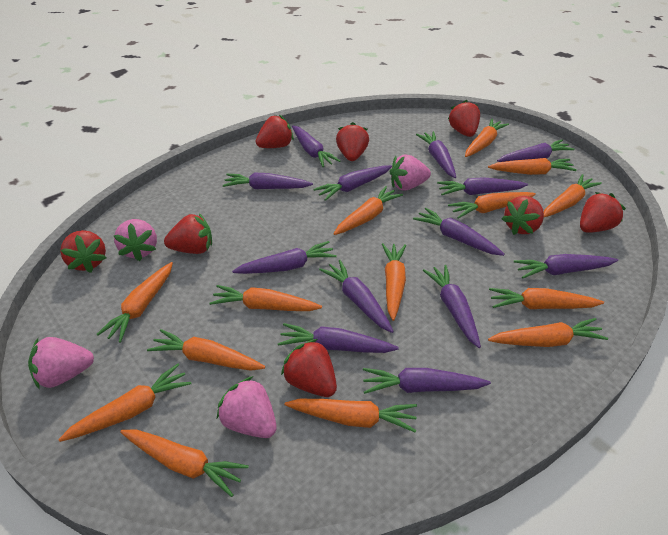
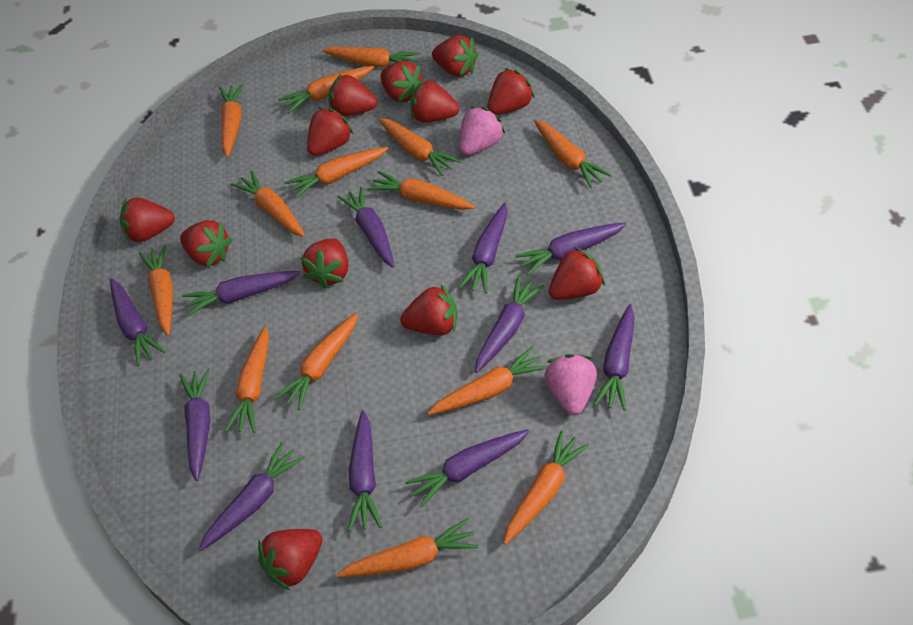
pink strawberry: [28,337,94,389] [113,219,157,261] [217,376,277,438] [389,154,431,191] = 4 -> [459,106,505,155] [544,354,597,415] = 2
purple carrot: [223,173,313,189] [232,241,337,274] [278,323,399,353] [292,126,340,167] [314,165,392,201] [319,260,394,333] [363,368,491,394] [413,208,505,256] [416,131,456,178] [423,265,481,348] [437,177,528,195] [497,139,575,162] [514,254,618,278] = 13 -> [110,279,165,366] [180,369,210,481] [182,271,300,316] [198,442,305,551] [337,186,394,268] [348,410,382,531] [405,429,530,507] [459,203,508,293] [475,276,544,373] [515,223,626,276] [594,304,635,411] = 11
red strawberry: [60,230,106,273] [164,213,212,254] [256,115,294,148] [281,339,337,397] [336,122,369,161] [448,100,480,137] [502,196,544,235] [580,192,626,233] = 8 -> [119,197,175,242] [180,220,232,267] [258,529,323,590] [301,238,349,289] [307,108,353,156] [329,73,377,116] [380,61,422,102] [400,285,457,335] [410,79,459,122] [432,35,478,77] [488,68,535,115] [549,247,605,300] = 12

